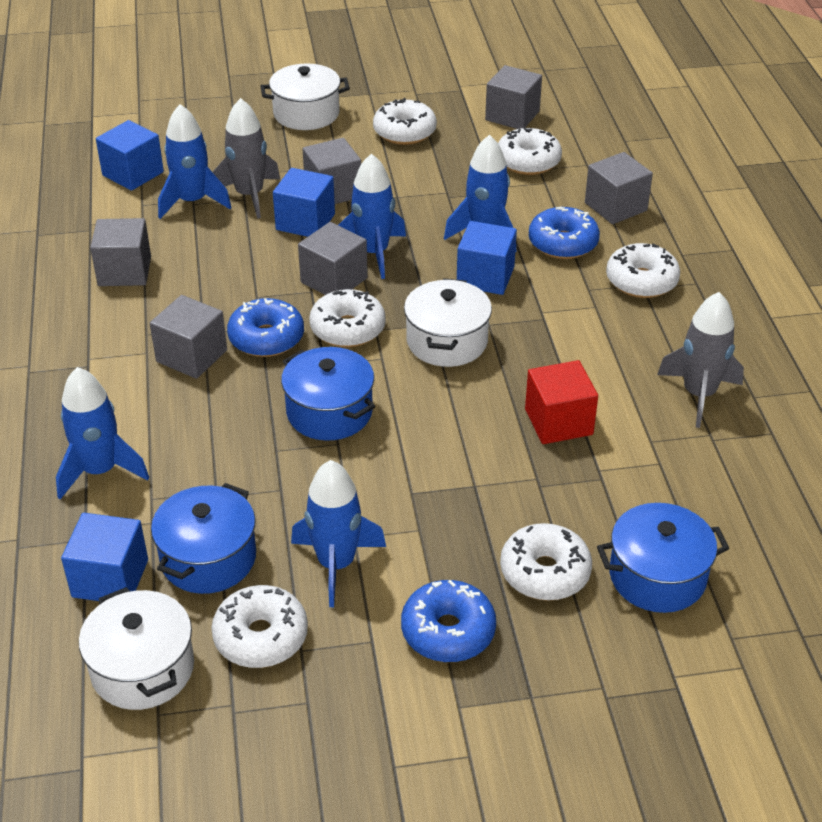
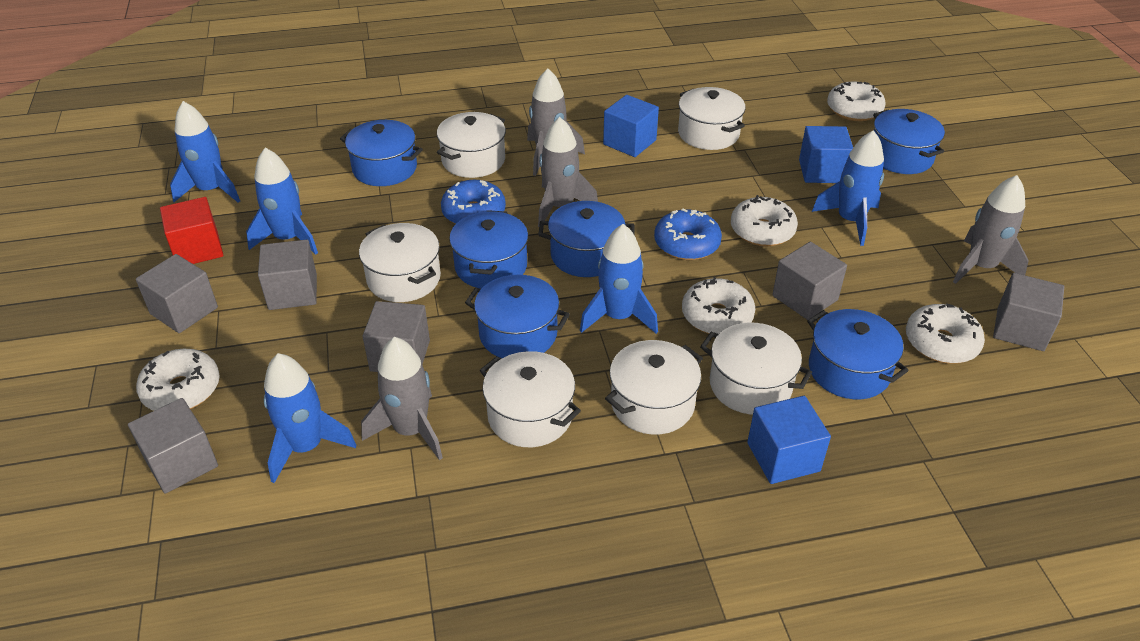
blue cube: [61,513,148,601] [96,120,164,191] [273,168,335,237] [457,221,517,295] = 4 -> [603,95,659,157] [747,396,831,484] [799,126,853,183] = 3
blue donut: [227,298,304,357] [401,580,496,662] [529,207,600,259] = 3 -> [441,180,506,224] [654,208,722,260] = 2
blue pot: [151,483,256,594] [281,347,375,441] [597,503,729,613] = 3 -> [340,120,423,186] [449,210,528,289] [465,275,570,358] [538,201,635,277] [807,309,909,399] [873,109,945,174] = 6
grey rocket: [213,98,280,219] [657,292,744,428] = 2 -> [361,337,443,460] [527,68,585,176] [538,117,598,227] [953,175,1029,284] = 4
white donut: [211,585,308,668] [309,289,386,347] [373,98,437,145] [498,127,562,175] [500,523,592,601] [606,243,680,298] = 6 -> [136,349,220,411] [682,277,755,334] [731,195,798,246] [827,81,886,121] [906,304,985,364] = 5
white pot: [79,587,194,710] [260,63,350,130] [404,278,492,367] = 3 -> [359,223,441,302] [437,112,506,178] [480,351,581,447] [605,340,703,435] [678,87,745,150] [700,322,812,415] = 6

